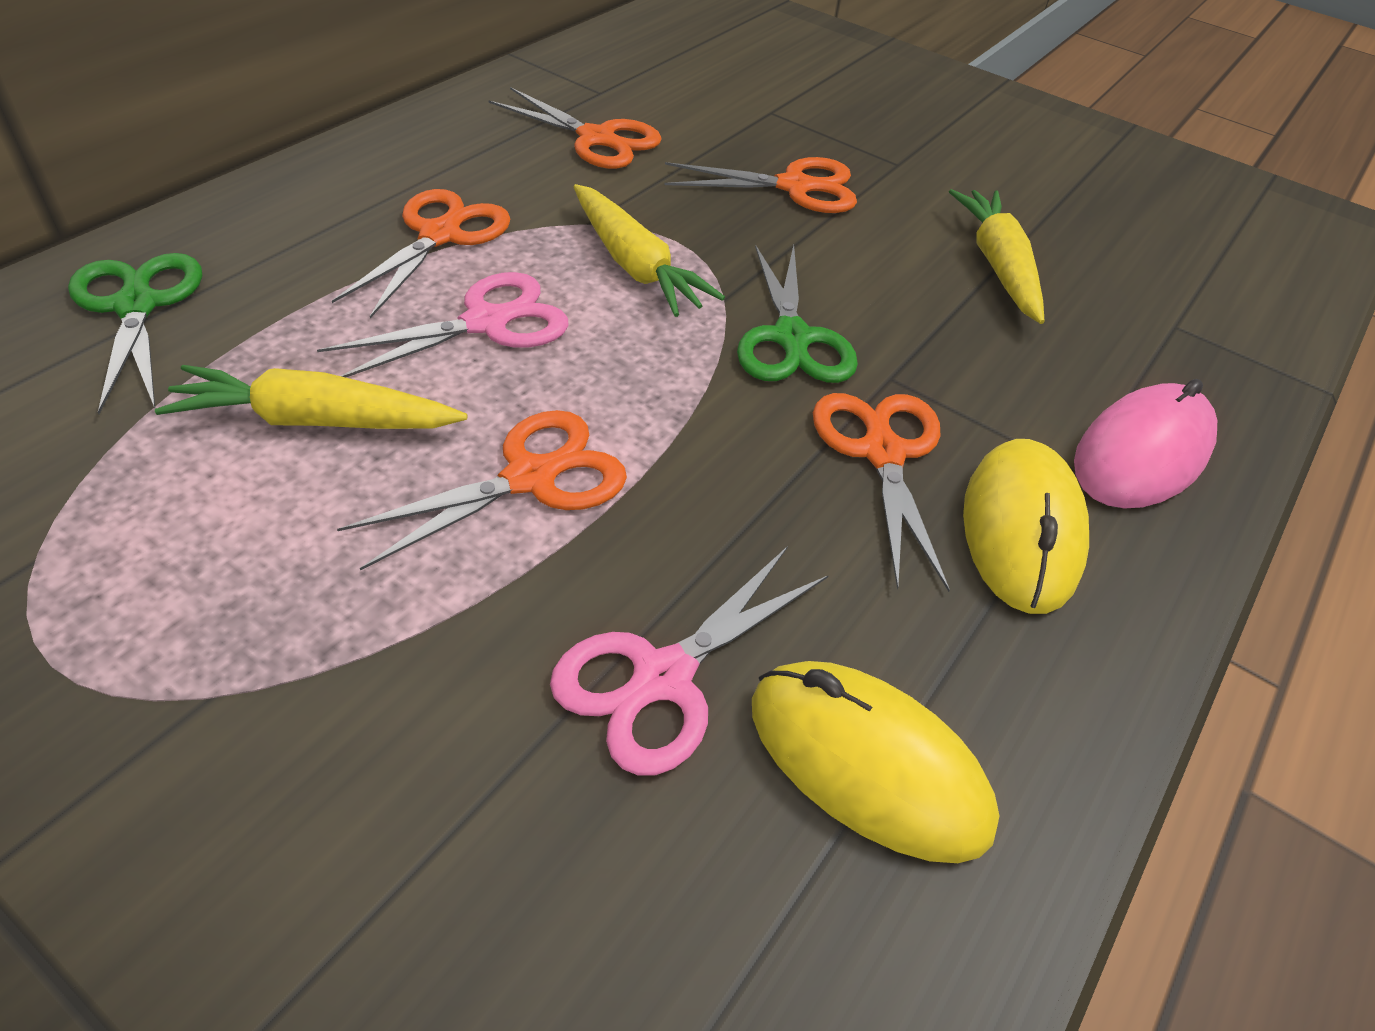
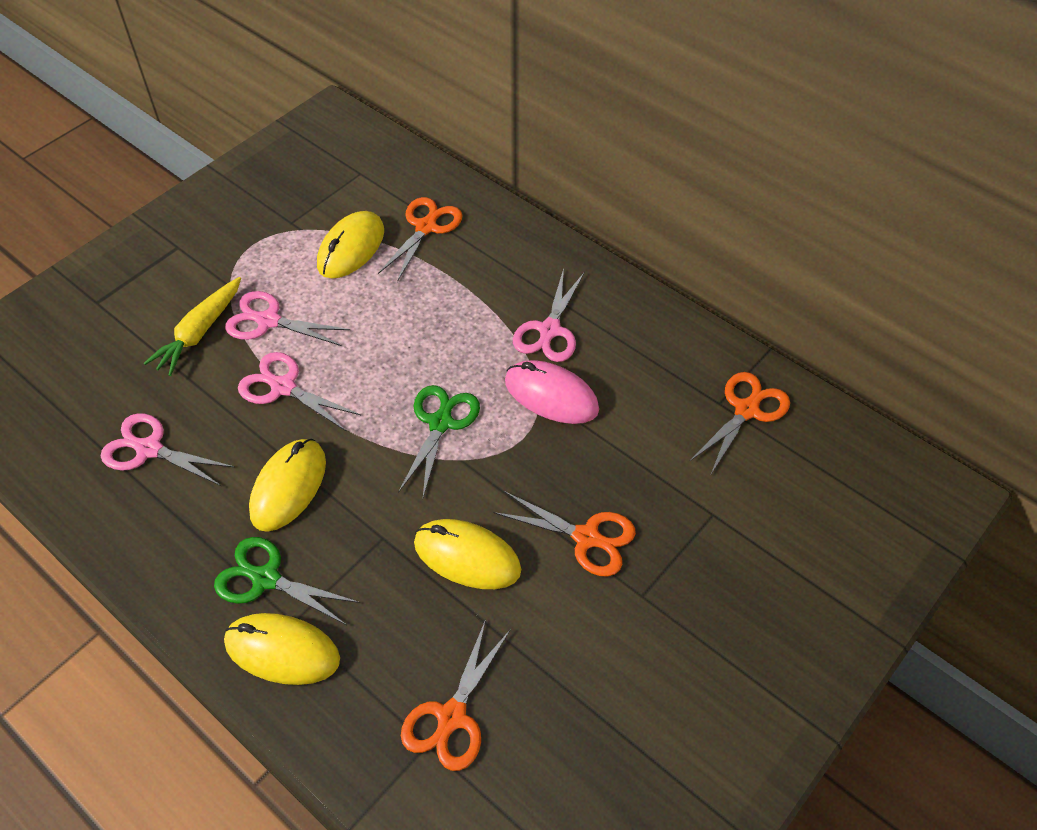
orange scissors: [332,189,510,318] [337,410,627,570] [488,87,662,169] [664,157,857,213] [813,393,950,592] = 5 -> [378,197,463,282] [401,619,511,771] [493,491,636,577] [689,372,790,476] = 4
pink scissors: [317,272,569,377] [550,546,829,776] = 2 -> [101,413,235,486] [225,291,351,346] [238,352,361,432] [513,268,585,362] = 4
yellow carrot: [155,365,467,429] [574,184,725,317] [949,189,1045,324] = 3 -> [144,277,241,376] = 1
yellow mouse: [752,661,1000,863] [963,439,1089,614] = 2 -> [224,613,340,685] [249,439,326,532] [317,211,384,278] [414,519,521,589] = 4

